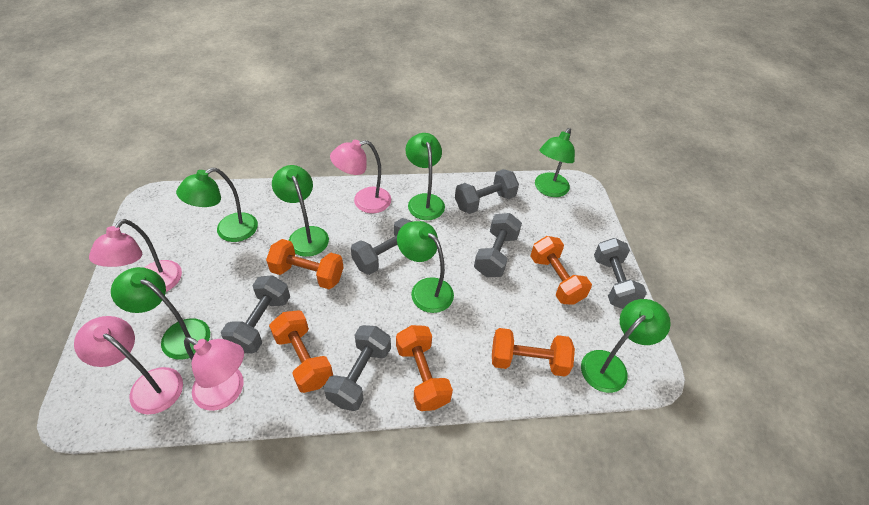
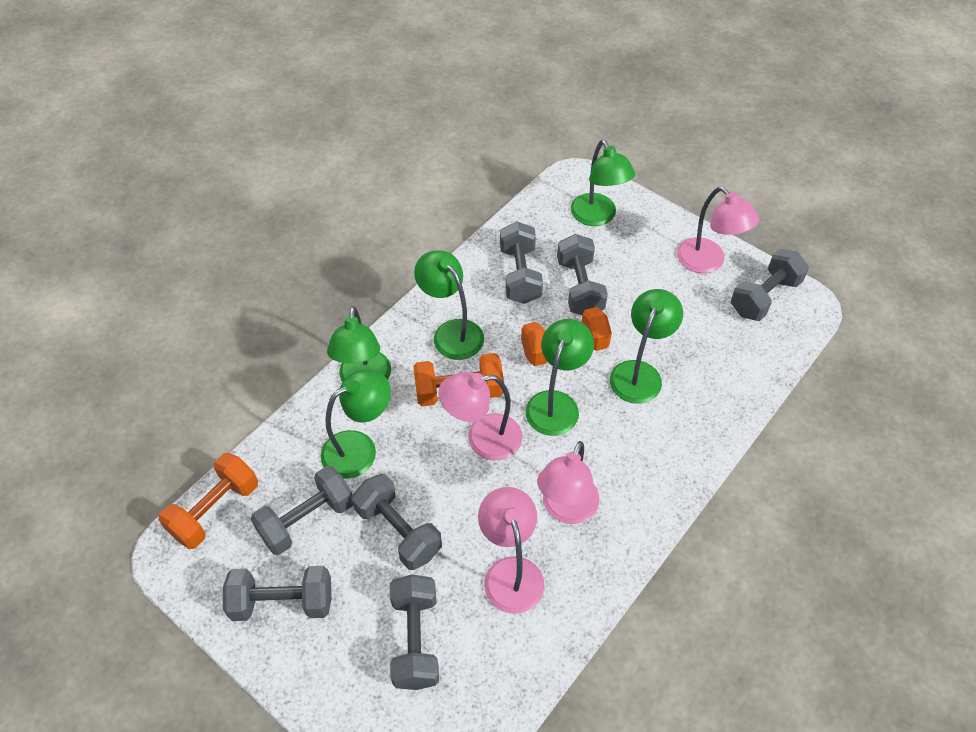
green lamp: [111,267,210,360] [176,167,258,242] [272,165,329,257] [397,221,454,313] [405,133,445,220] [535,128,575,197] [581,299,671,393] = 7 -> [321,370,391,479] [327,306,391,382] [414,250,484,360] [526,319,594,436] [571,140,635,226] [610,289,683,404] = 6
grey dumbbell: [221,275,290,353] [324,325,391,411] [351,218,413,275] [455,169,519,214] [474,213,522,277] [594,238,647,309] = 6 -> [223,566,331,621] [251,466,353,555] [352,474,442,570] [390,574,439,690] [500,222,543,304] [557,234,608,315] [731,249,809,321] = 7
orange dumbbell: [266,239,344,289] [269,310,333,393] [396,325,453,411] [492,328,575,377] [531,236,592,305] = 5 -> [158,453,258,549] [413,353,504,406] [521,307,612,366] = 3

